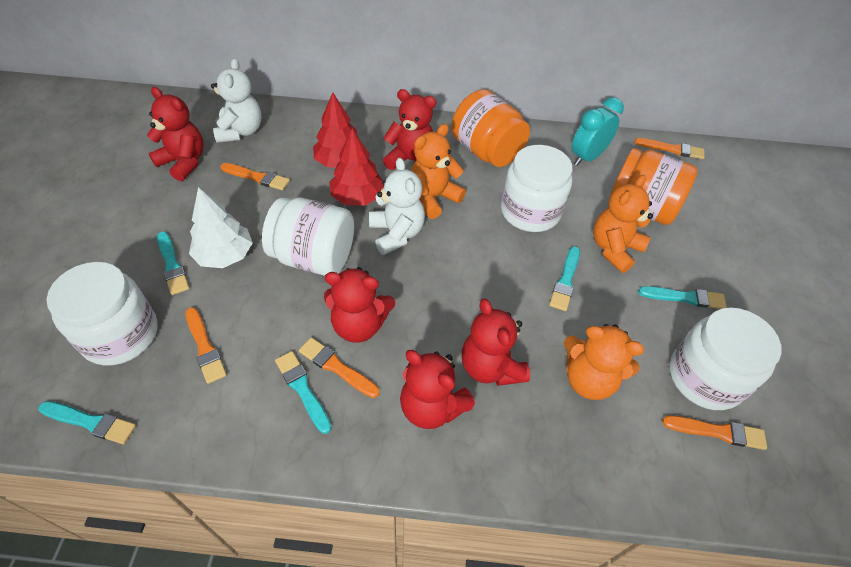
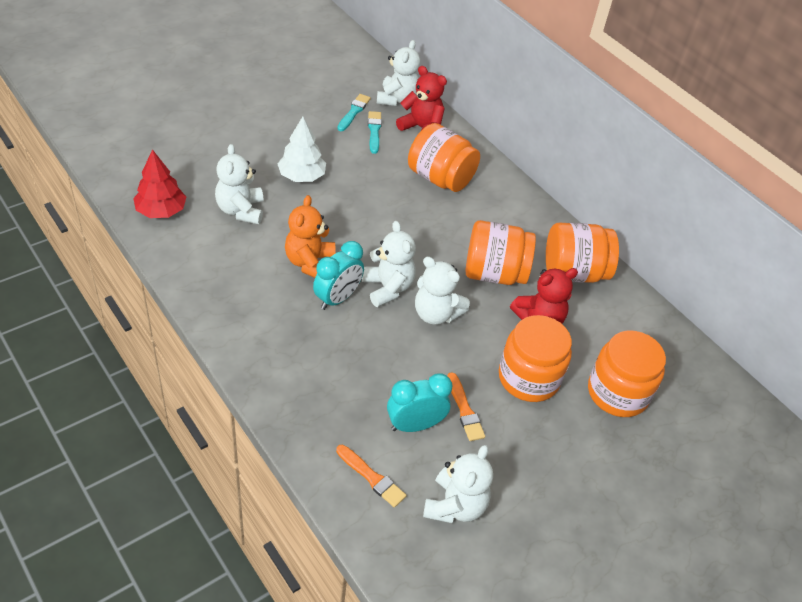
orange brush: [186,307,227,384] [220,163,290,190] [299,337,379,398] [634,138,705,159] [662,415,767,450] = 5 -> [336,445,407,508] [447,372,485,441] = 2
orange jar: [451,89,530,167] [610,148,698,225] = 2 -> [408,123,480,192] [466,220,536,285] [499,315,572,402] [546,223,619,283] [588,331,666,417] = 5
orange teddy bear: [411,124,466,219] [564,324,644,400] [593,175,653,273] = 3 -> [285,195,335,278] = 1
red teddy bear: [147,87,204,181] [324,267,395,343] [383,89,436,170] [400,350,475,429] [462,298,530,386] = 5 -> [396,66,447,131] [510,268,578,324] = 2
red tree: [313,92,365,168] [329,129,384,206] = 2 -> [133,149,186,218] = 1
turquoise brush: [38,401,136,444] [157,231,189,295] [275,351,332,434] [549,246,580,311] [638,286,727,309] = 5 -> [337,94,371,131] [368,111,382,154] = 2
turquoise clock: [572,97,624,166] = 1 -> [313,241,364,310] [387,373,453,432] = 2
white jar: [47,262,157,365] [262,198,354,276] [501,145,572,232] [669,308,782,410] = 4 -> none = 0
white teddy bear: [211,58,261,143] [369,158,425,255] = 2 -> [215,144,263,224] [362,221,416,307] [377,40,420,106] [415,257,470,325] [423,445,493,523] = 5

